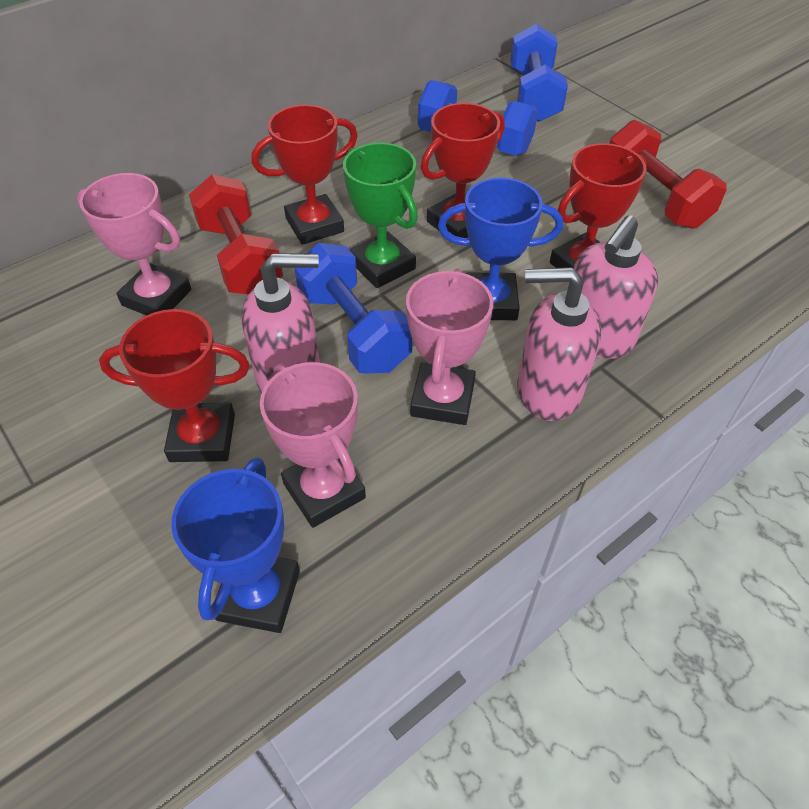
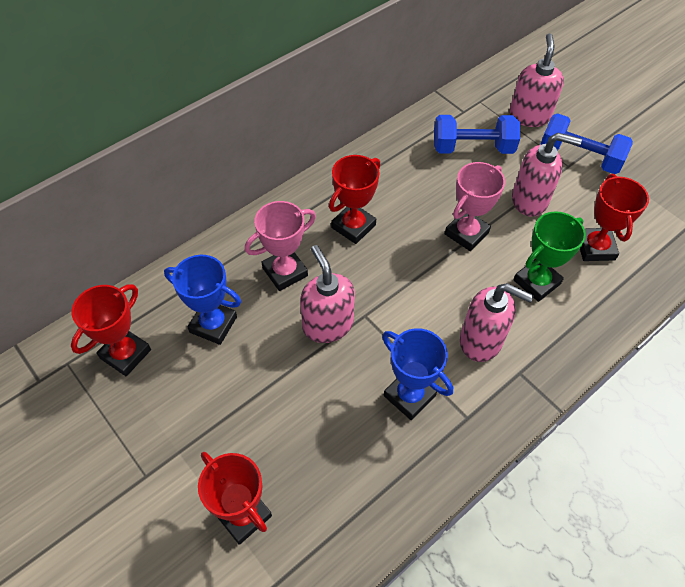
blue dumbbell: [294,243,413,374] [418,80,538,155] [510,24,568,122] = 3 -> [434,115,520,154] [540,113,633,174] = 2
pink soap dispenser: [241,253,320,393] [517,267,601,421] [574,215,658,359] = 3 -> [300,245,355,343] [460,283,534,362] [509,33,564,127] [512,133,582,217] = 4
pink trophy: [77,173,191,315] [260,362,366,528] [406,269,493,425] = 3 -> [245,201,316,291] [445,162,505,251] = 2
red dumbbell: [189,174,283,294] [609,120,727,229] = 2 -> none = 0

